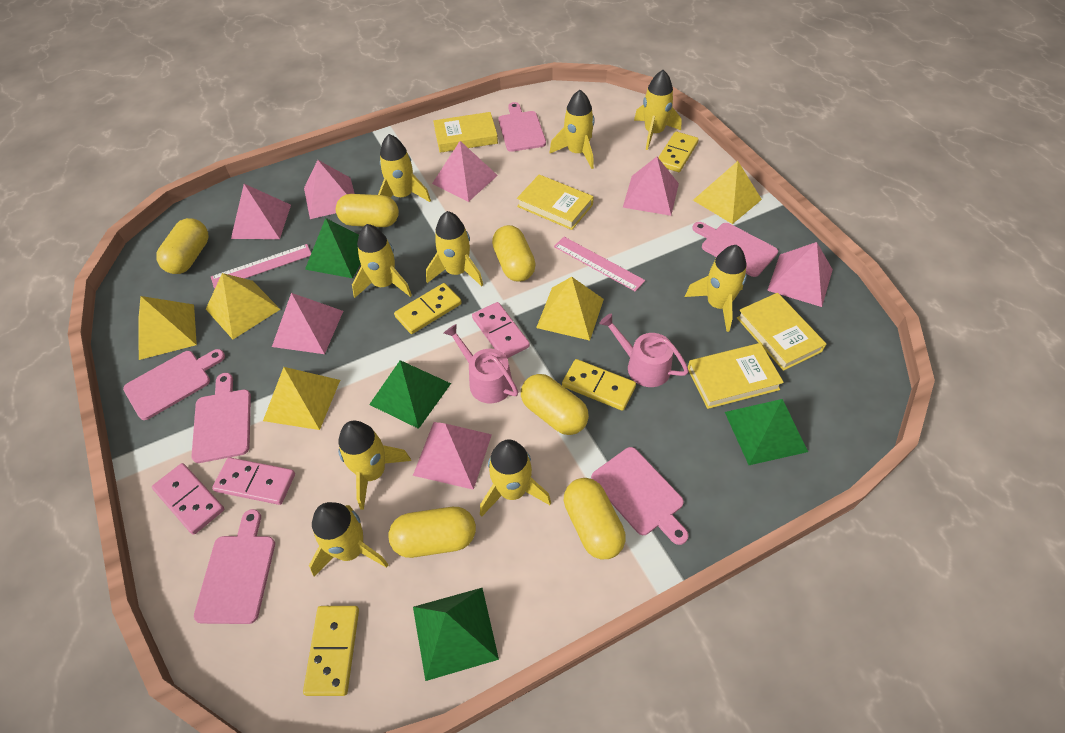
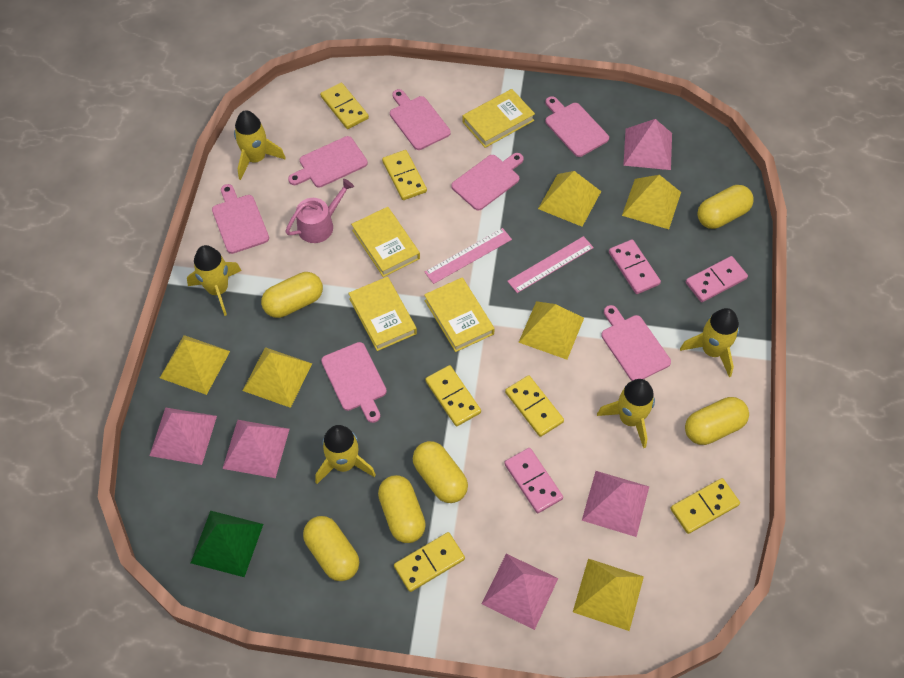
green pyramid: [305,218,361,278] [369,360,451,429] [413,588,499,681] [725,399,808,465] = 4 -> [191,511,263,577] = 1
pink cutting board: [123,349,225,420] [191,373,251,463] [194,509,275,624] [498,102,546,152] [591,447,689,545] [692,222,778,277] = 6 -> [212,184,269,254] [288,136,368,188] [321,342,387,423] [390,89,451,150] [451,153,524,211] [545,96,609,157] [601,305,671,381] = 7
pink pyramid: [231,184,291,239] [272,293,343,354] [304,160,355,219] [413,422,492,490] [432,141,498,202] [623,157,679,216] [767,242,833,307] = 7 -> [149,407,217,465] [222,420,289,478] [482,554,558,630] [582,471,649,537] [623,119,672,170] = 5
pink watering can: [444,324,518,403] [599,314,689,387] = 2 -> [285,179,354,243] = 1
yellow domino: [303,606,359,696] [394,283,462,334] [562,359,636,411] [658,131,699,172] = 4 -> [320,83,369,129] [382,150,427,200] [394,532,465,592] [425,365,481,426] [505,375,564,437] [670,478,740,534] = 6
yellow pyramid: [138,296,197,360] [206,273,281,339] [263,367,340,430] [536,277,604,341] [693,161,762,224] = 5 -> [160,335,230,395] [243,347,312,408] [518,301,584,360] [538,171,601,227] [573,559,644,631] [622,175,681,229] = 6
yellow rocket: [309,502,389,577] [338,421,411,510] [352,224,412,298] [378,134,431,202] [426,211,483,286] [480,439,551,517] [549,90,595,169] [634,70,682,150] [685,245,747,332] = 9 -> [187,245,242,316] [234,110,286,180] [315,425,376,484] [597,379,655,448] [680,308,739,377] = 5

